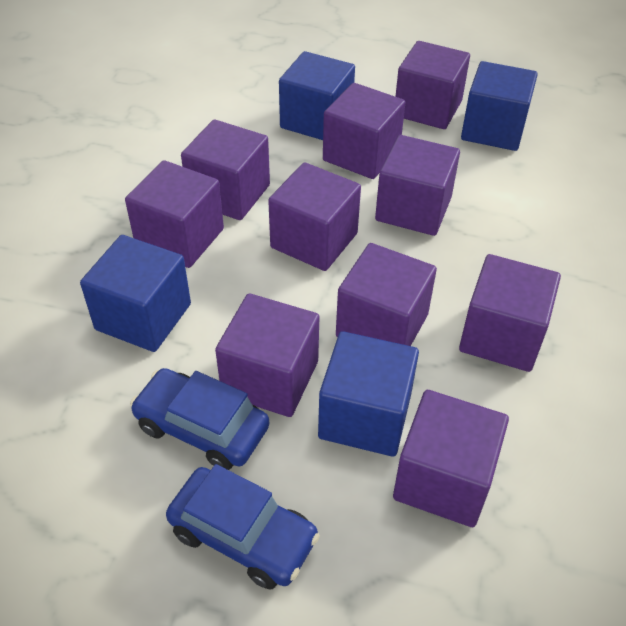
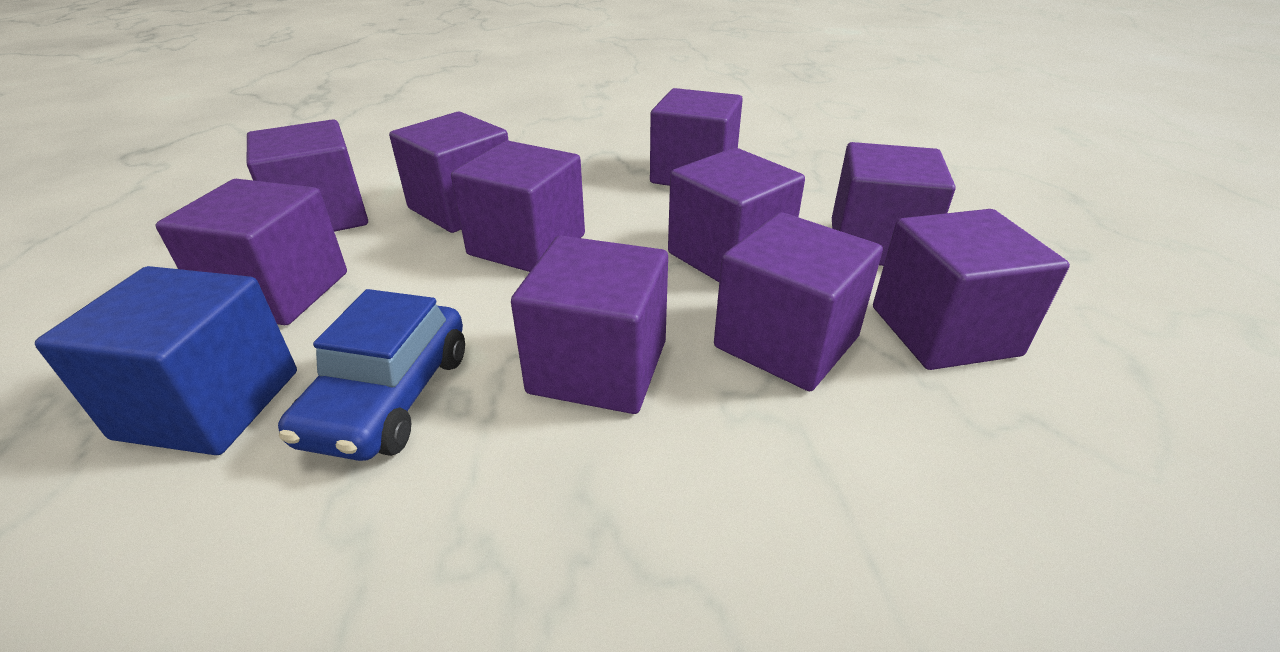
blue car: [130,368,269,470] [166,464,320,589] = 2 -> [278,289,465,461] = 1
blue cube: [80,235,191,352] [279,51,355,140] [318,331,419,457] [461,61,538,151] = 4 -> [35,266,297,455] = 1

